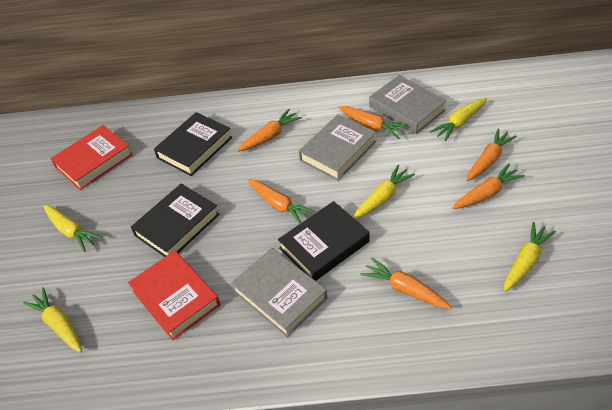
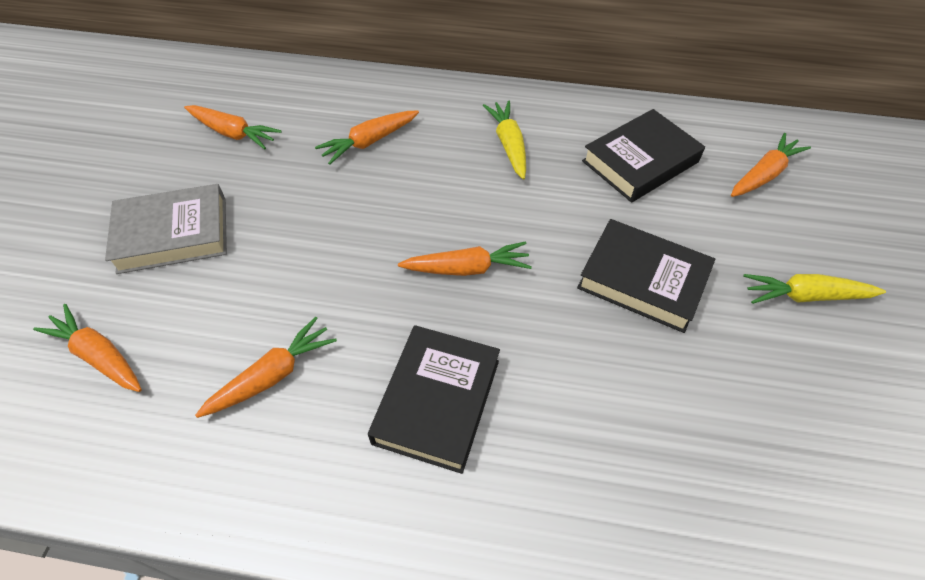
grey book: [231,248,327,337] [299,114,376,181] [369,75,447,134] = 3 -> [105,184,227,274] = 1
red book: [50,125,133,190] [128,251,220,340] = 2 -> none = 0
yellow carrot: [23,287,82,353] [43,205,102,252] [353,165,415,219] [430,98,487,141] [504,222,556,292] = 5 -> [483,100,526,180] [743,274,886,304] = 2

